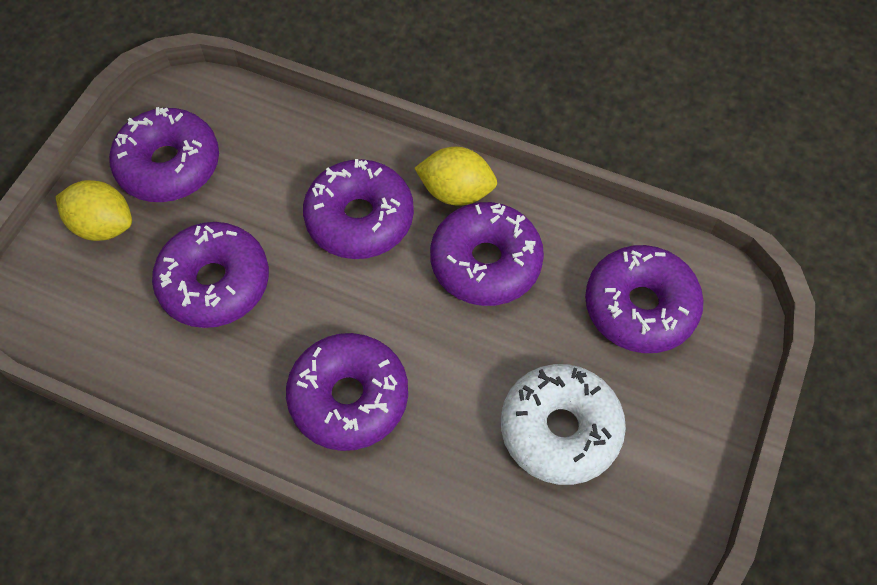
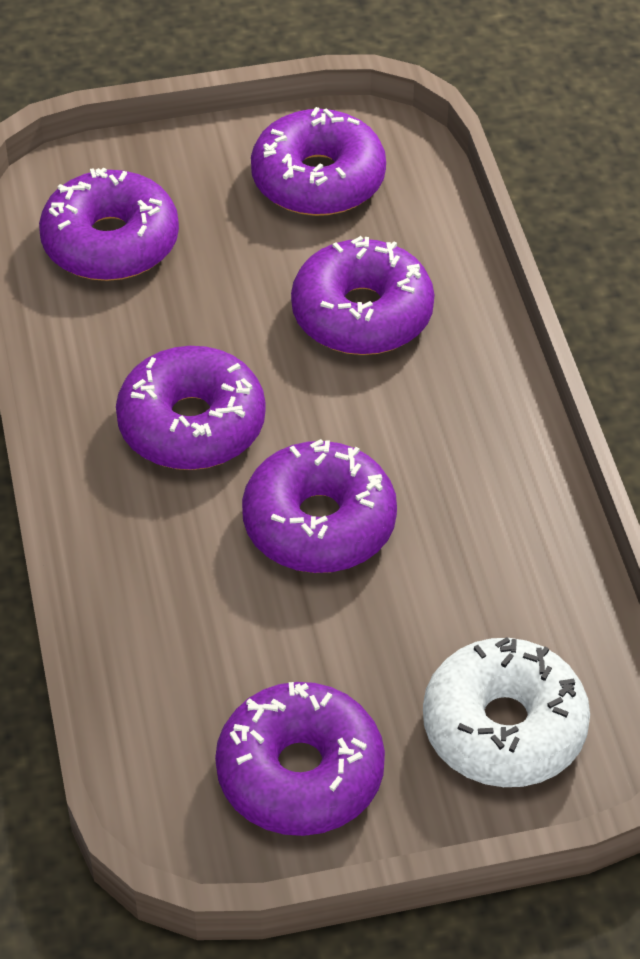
yellow lemon: [56,180,132,241] [414,147,497,206] = 2 -> none = 0

